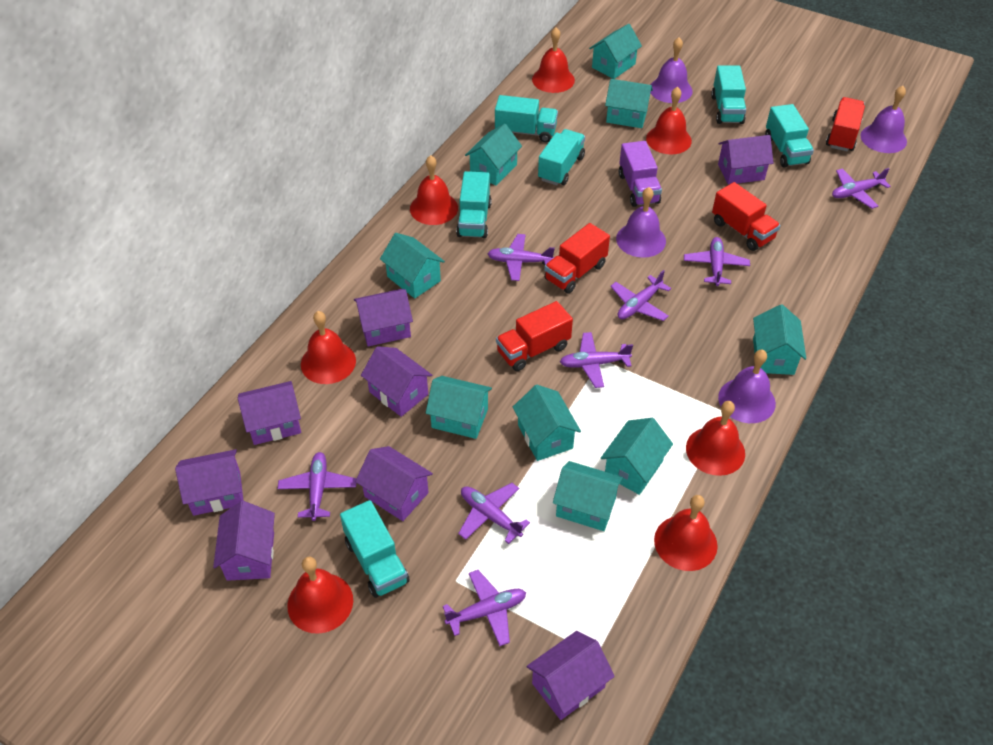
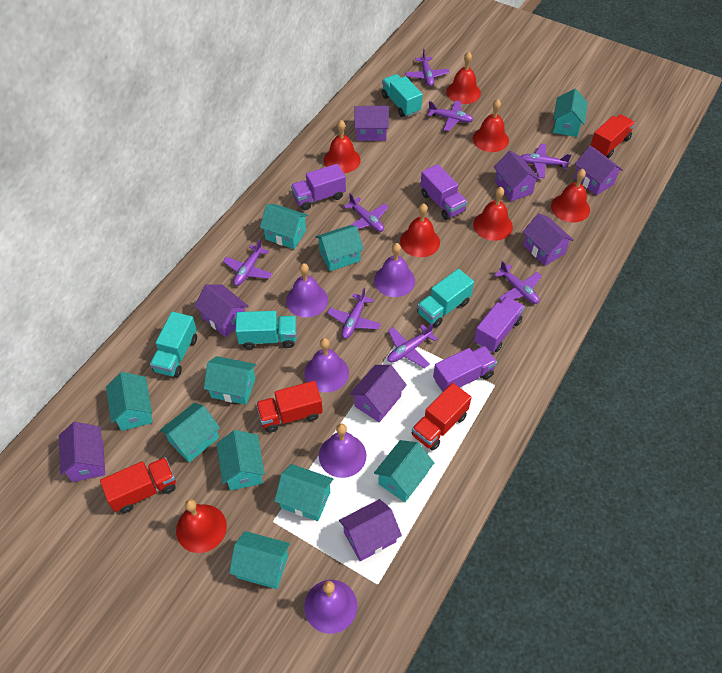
purple bell: [616,187,666,258] [650,37,693,103] [718,350,776,423] [860,86,907,153] = 4 -> [286,263,328,318] [304,338,349,392] [304,580,357,634] [319,423,367,478] [374,243,415,297] = 5
purple truck: [619,141,662,207] = 1 -> [291,164,346,210] [420,164,467,220] [433,346,497,392] [474,296,525,352] = 4
turquoise house: [380,233,445,298] [426,376,492,439] [465,124,522,186] [513,385,581,461] [553,461,623,531] [589,24,642,79] [601,418,673,495] [605,79,653,128] [753,304,806,375] = 9 -> [106,372,153,431] [160,403,220,463] [204,356,256,405] [217,430,265,491] [229,531,290,589] [260,204,308,249] [275,464,333,521] [316,225,364,271] [374,440,434,502] [553,89,588,137] = 10
turquoise truck: [340,500,409,598] [456,171,492,239] [495,95,558,143] [538,129,585,185] [711,65,746,124] [765,104,814,168] = 6 -> [150,312,197,377] [235,311,296,349] [382,74,423,117] [417,269,474,327] = 4

